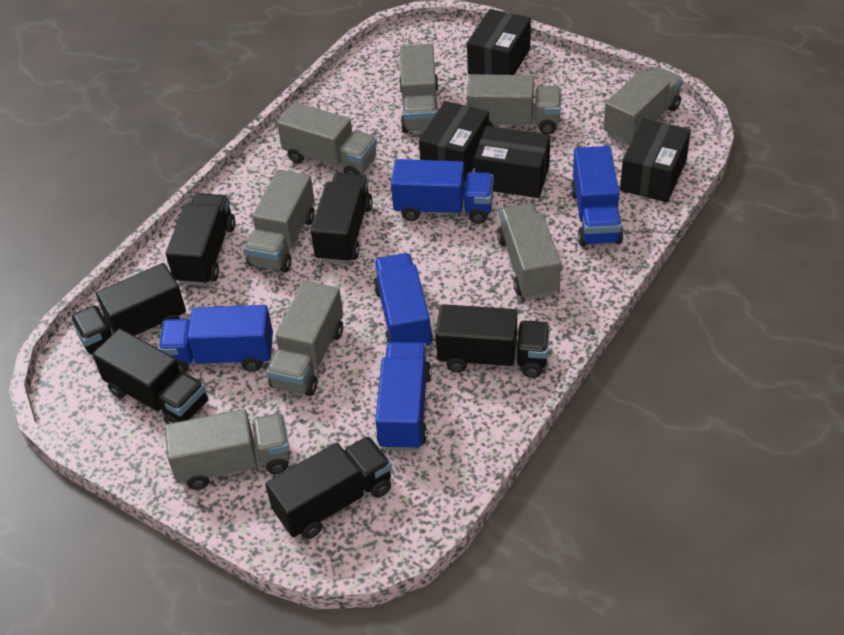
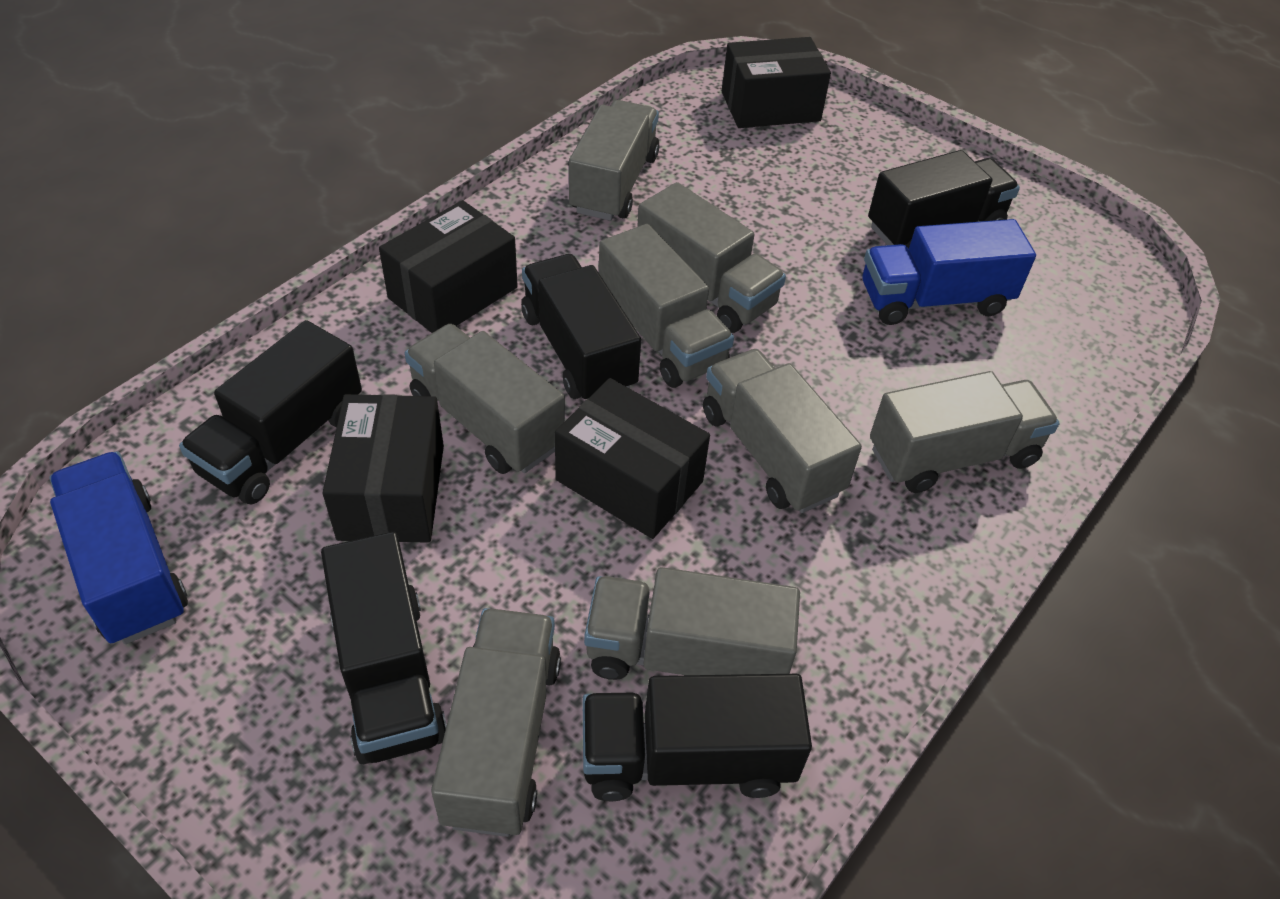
black truck: [70,263,186,355] [93,328,208,424] [166,193,236,286] [265,436,392,539] [311,173,373,264] [435,304,550,378] = 6 -> [179,320,362,505] [321,532,447,764] [521,254,641,399] [583,674,812,801] [868,150,1020,249] = 5
blue truck: [158,305,273,373] [373,253,433,346] [375,342,432,451] [391,159,494,224] [571,146,623,246] = 5 -> [49,451,188,644] [862,219,1036,325] = 2

